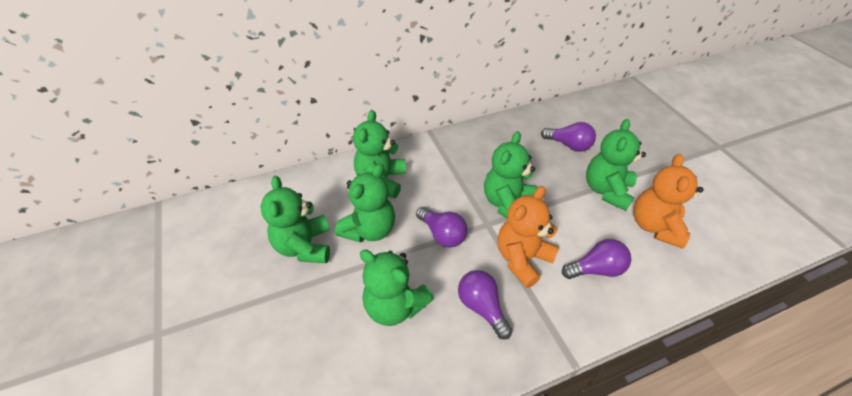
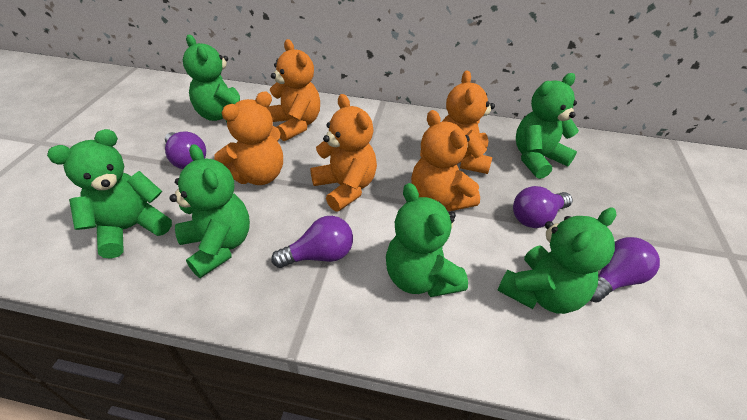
orange teddy bear: [497,186,559,288] [634,154,703,249] = 2 -> [214,91,283,185] [267,39,320,141] [310,94,377,211] [411,110,480,211] [442,70,495,174] = 5

